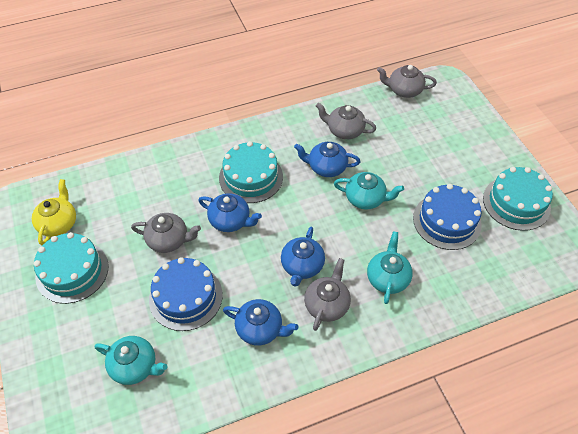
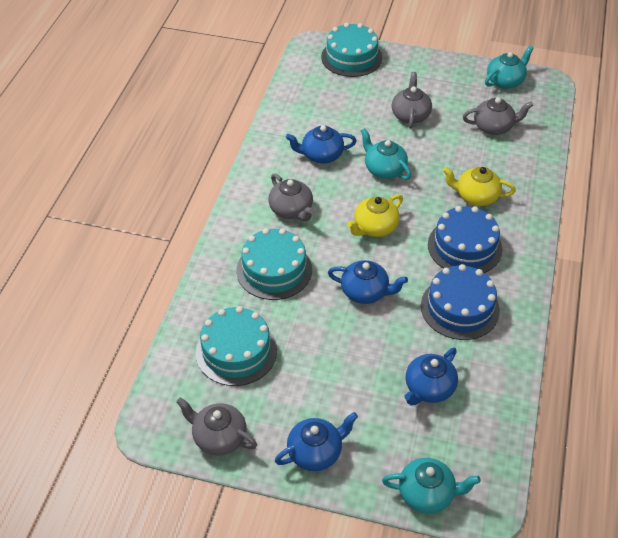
yellow teapot: [32,179,76,245] = 1 -> [347,194,403,237] [443,167,516,206] = 2

